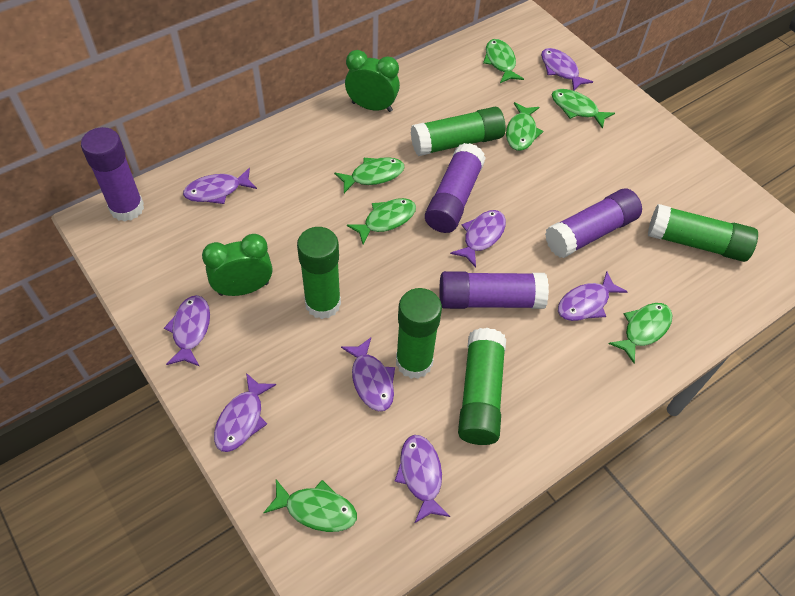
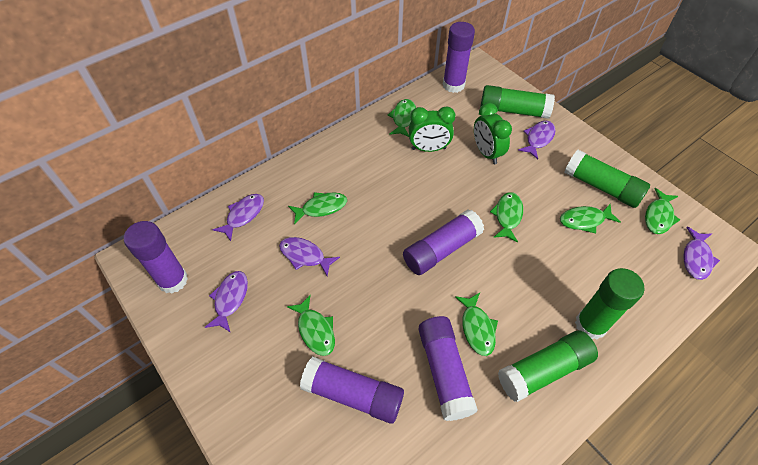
green glue stick: [297,227,341,319] [396,288,442,379] [411,107,506,156] [458,328,506,445] [648,204,758,262] = 5 -> [481,85,555,119] [498,330,598,402] [564,150,650,208] [575,268,644,340] = 4
purple fish: [164,295,210,367] [183,168,257,204] [214,373,276,452] [341,338,395,411] [394,435,450,523] [450,210,506,267] [541,48,593,91] [558,271,628,321] = 8 -> [205,271,248,333] [213,194,264,241] [279,237,340,276] [518,121,556,159] [683,227,720,280] = 5
purple glue stick: [81,127,144,221] [425,143,486,233] [439,271,549,309] [545,189,642,258] = 4 -> [124,221,188,294] [300,357,404,424] [403,209,484,275] [418,316,478,421] [443,22,475,93] = 5

